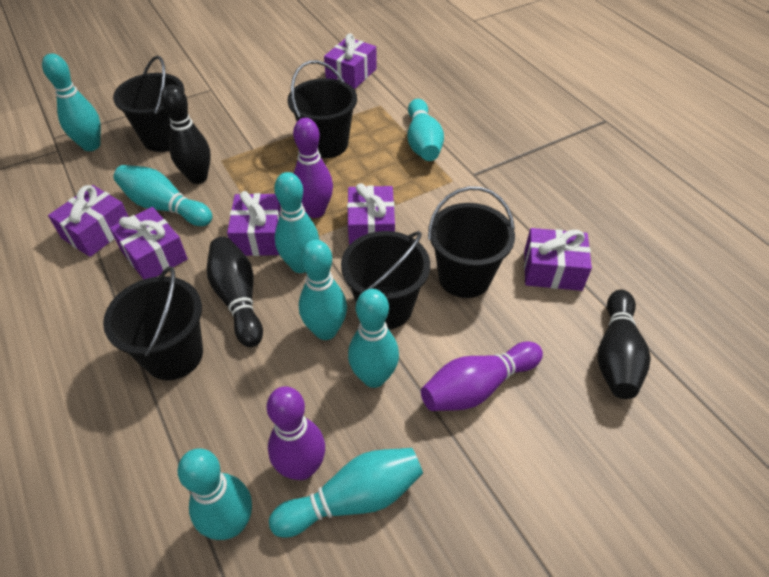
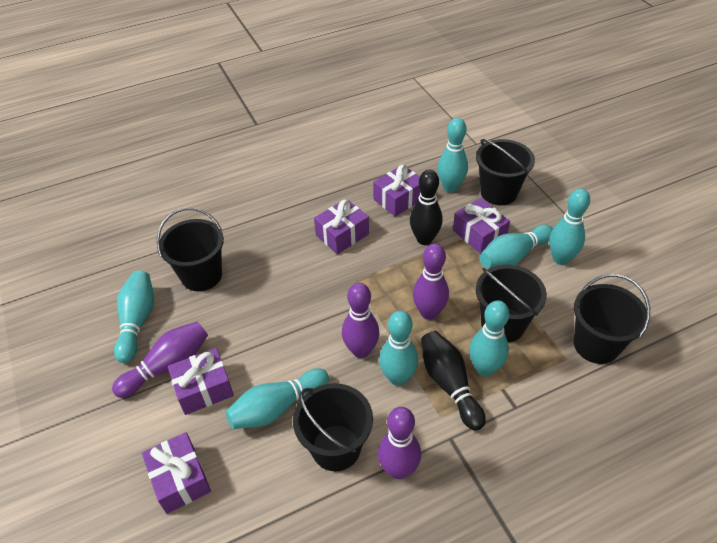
black bowling pin: [161,85,211,184] [207,237,263,347] [597,290,651,399] = 3 -> [410,170,443,245] [421,331,486,431] = 2
purple bowling pin: [267,386,325,480] [293,118,333,218] [421,342,543,411] = 3 -> [112,322,208,398] [342,283,379,358] [378,407,421,479] [413,244,449,320] = 4
purple gift: [48,185,129,257] [110,207,188,280] [227,191,281,256] [324,33,377,89] [347,183,395,245] [524,228,592,291] = 6 -> [142,432,211,514] [168,348,234,415] [314,199,369,254] [373,165,421,217] [453,198,510,254] = 5
turquoise bowling pin: [42,53,101,151] [113,165,212,226] [178,448,252,540] [269,448,423,538] [274,172,319,273] [299,240,347,340] [348,289,399,388] [408,99,444,161] = 8 -> [114,270,154,363] [225,368,329,429] [379,310,418,386] [437,118,468,192] [469,300,510,376] [479,225,553,268] [549,188,590,265] = 7

